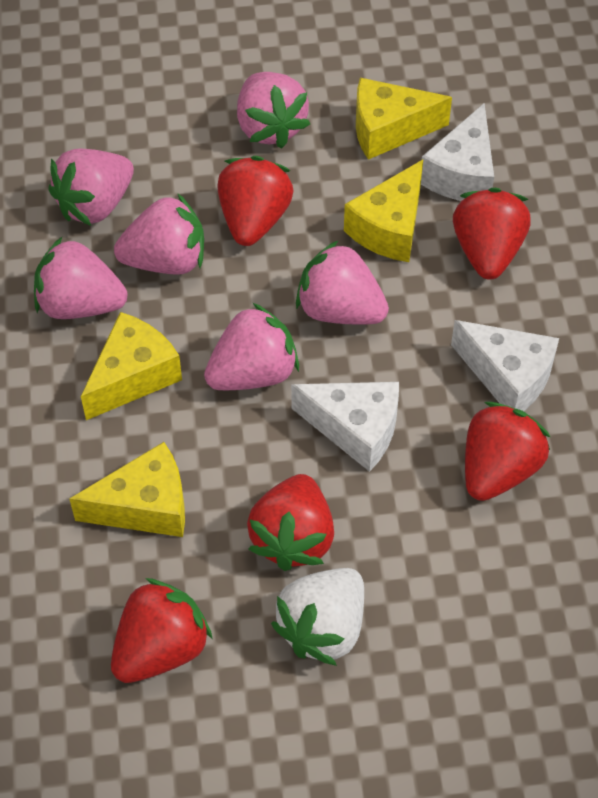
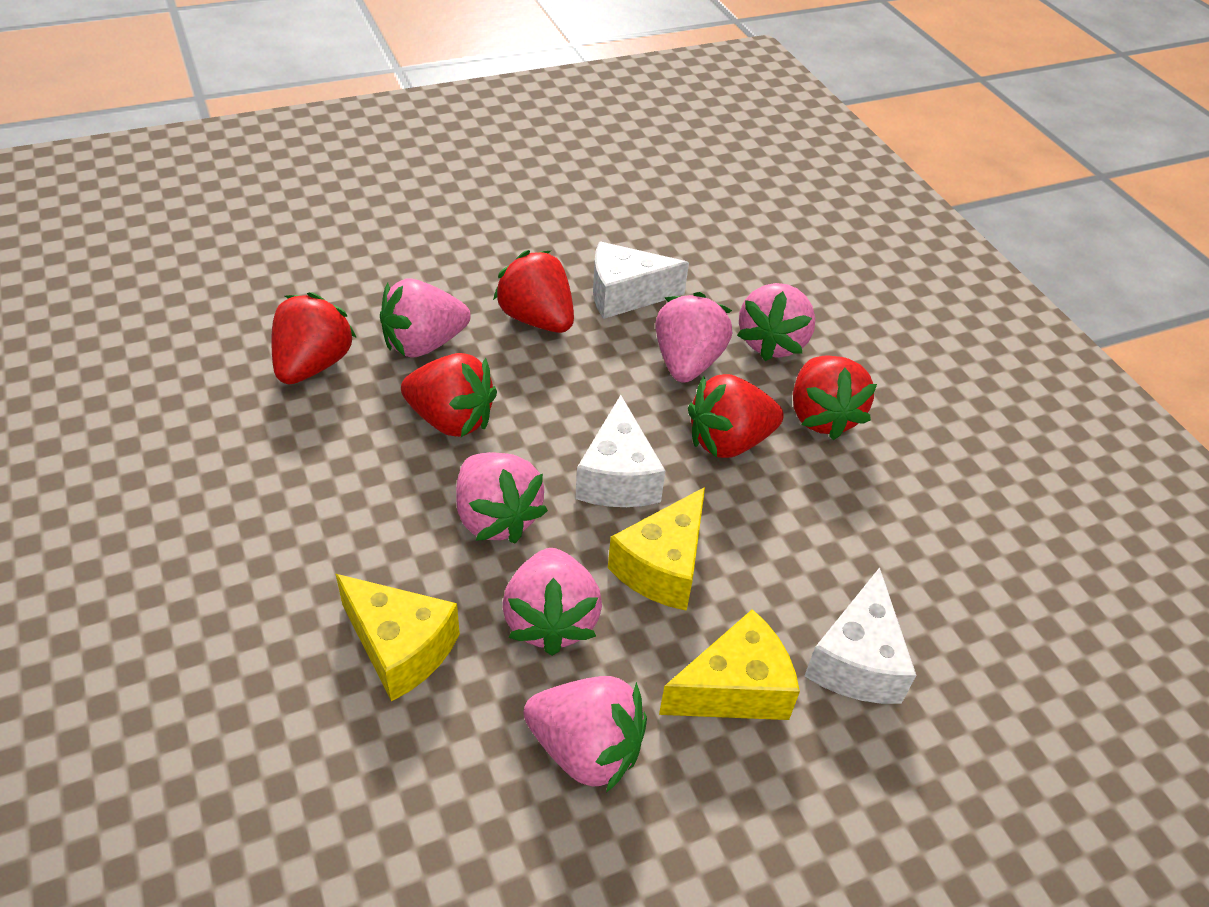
white strawberry: [271,568,364,666] = 1 -> none = 0
yellow cheese: [69,442,185,537] [81,312,182,420] [344,160,423,262] [356,78,452,160] = 4 -> [336,574,460,701] [608,487,705,611] [659,609,800,720] = 3

